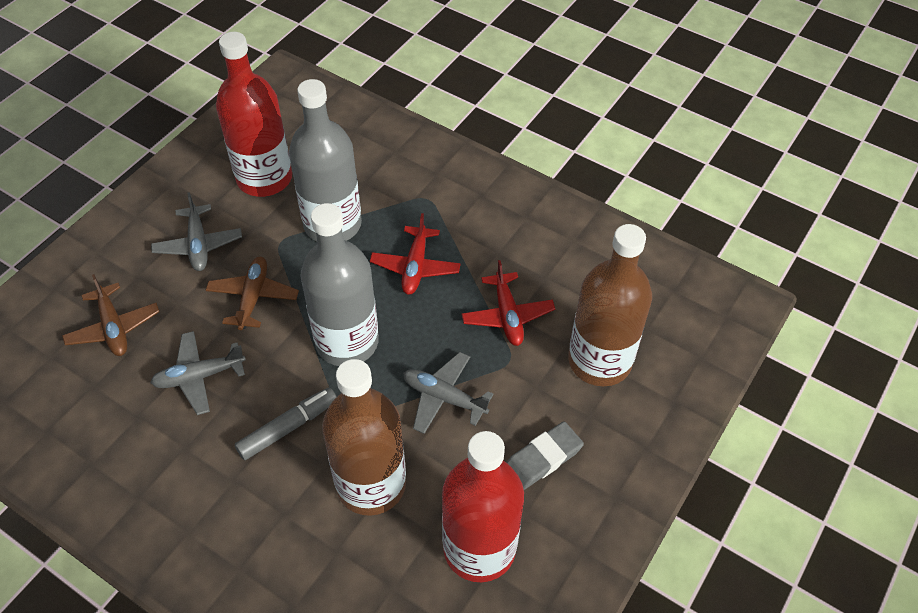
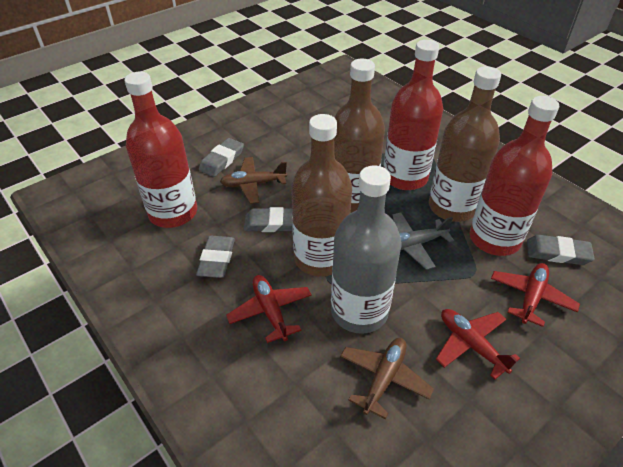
brown bottle: [322,359,406,516] [568,224,652,386] = 2 -> [291,114,352,277] [334,59,385,213] [429,66,501,222] = 3
grey bottle: [289,79,362,242] [300,203,379,366] = 2 -> [331,166,402,334] = 1
grey eraser: [506,421,584,490] = 1 -> [196,236,235,278] [199,138,244,177] [244,207,293,232] [527,235,595,265] = 4
grey marker: [234,387,337,460] = 1 -> none = 0
grey plane: [150,331,246,415] [151,192,242,271] [403,352,494,434] = 3 -> [393,212,454,270] = 1
red bottle: [216,32,292,197] [442,431,524,582] = 2 -> [125,72,197,228] [383,40,443,190] [470,96,559,256] = 3
red plane: [370,213,461,295] [462,260,555,346] = 2 -> [226,275,312,343] [436,309,520,380] [491,263,580,327] = 3

